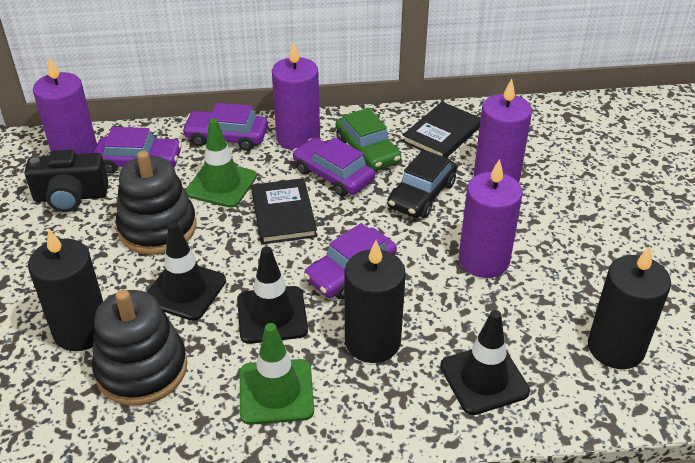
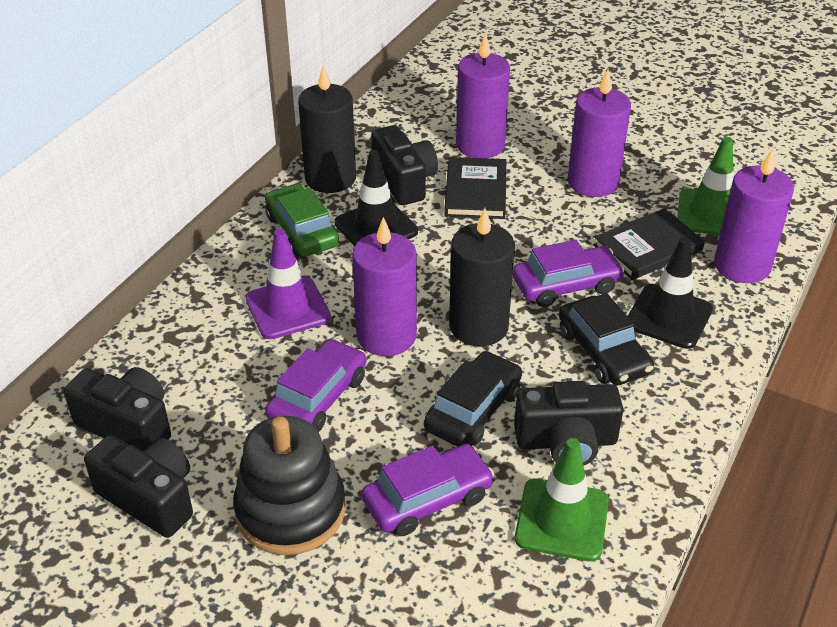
black camera: [24,150,109,212] = 1 -> [64,367,171,451] [84,435,193,538] [371,125,438,205] [514,381,623,466] = 4
black candle: [28,229,103,351] [345,240,406,363] [588,246,671,369] = 3 -> [298,65,356,193] [449,208,515,346] = 2
black car: [387,149,457,218] = 1 -> [424,351,522,447] [559,293,654,386] = 2
black stacking toy: [92,290,188,406] [116,151,196,255] = 2 -> [233,416,346,555] = 1
black traffic cone: [147,222,226,321] [237,246,308,344] [440,310,530,415] = 3 -> [334,150,418,246] [628,237,713,349] = 2
purple car: [94,127,182,174] [182,103,268,151] [293,138,375,197] [304,223,397,299] = 4 -> [265,339,366,432] [361,444,494,536] [513,240,625,307] = 3
purple traffic cone: none = 0 -> [245,229,331,339] = 1

